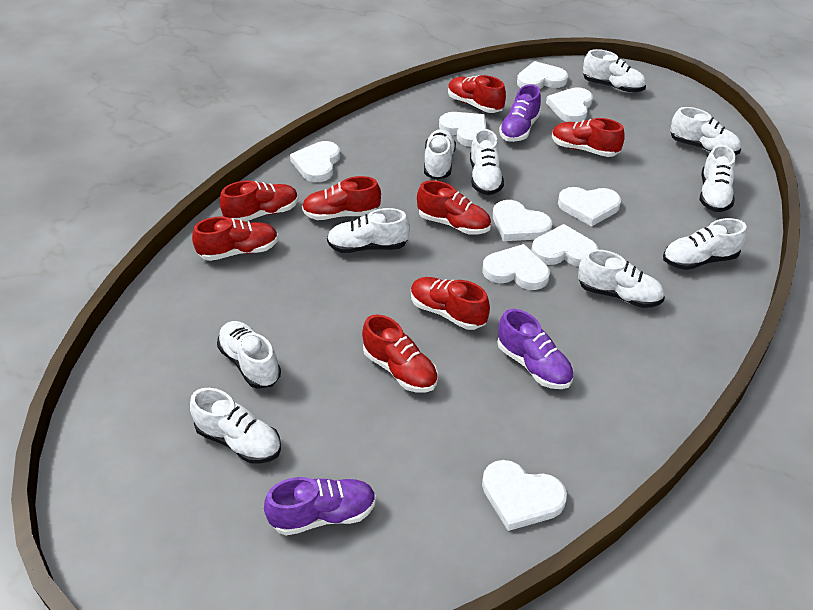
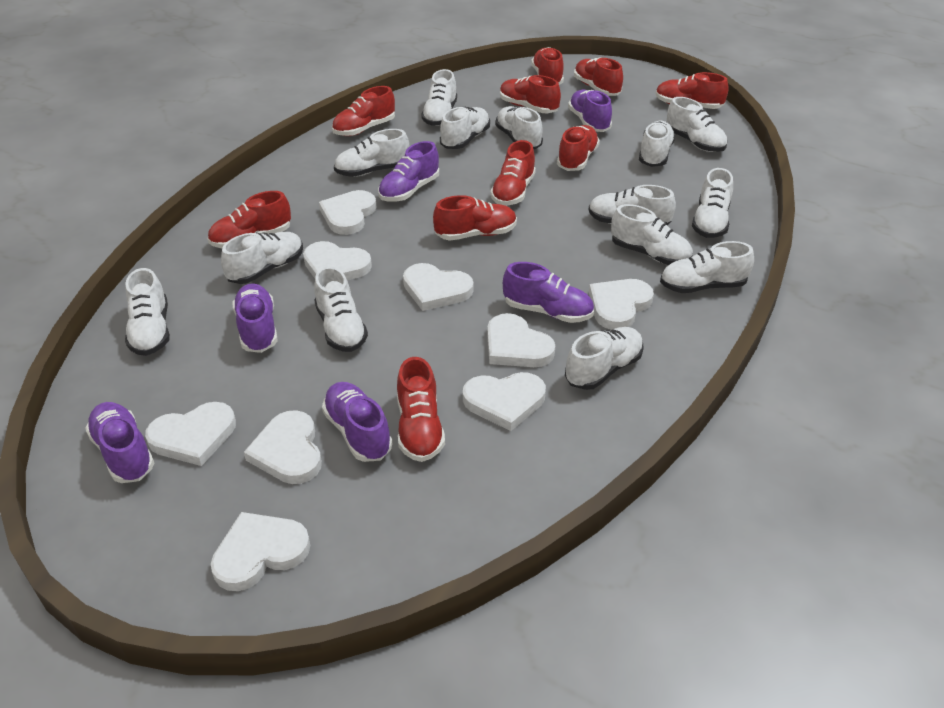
purple shoe: [264,477,376,535] [497,309,574,389] [499,84,541,142] = 3 -> [85,402,154,483] [232,284,278,353] [322,382,392,462] [378,141,439,202] [503,262,594,323] [568,90,612,132] = 6
red shoe: [192,217,278,261] [220,180,299,222] [302,176,381,220] [362,314,438,392] [411,277,490,330] [417,180,491,235] [448,75,506,113] [552,118,625,157] = 8 -> [208,191,291,248] [332,86,395,136] [397,357,445,462] [433,195,517,241] [490,140,536,206] [500,75,561,113] [531,47,564,85] [557,125,600,171] [574,57,623,96] [655,72,729,109] = 10
white shoe: [190,388,281,464] [217,321,281,389] [327,208,410,253] [424,129,456,180] [470,129,504,195] [578,250,665,308] [583,49,646,93] [663,218,747,270] [670,107,741,155] [700,145,736,212] = 10 -> [125,268,170,356] [221,232,303,284] [314,266,368,352] [334,129,410,177] [421,69,457,126] [440,107,490,149] [495,106,543,149] [565,327,644,390] [589,185,676,225] [611,204,693,265] [639,121,675,167] [660,241,754,293] [667,97,727,152] [692,168,733,238] = 14

